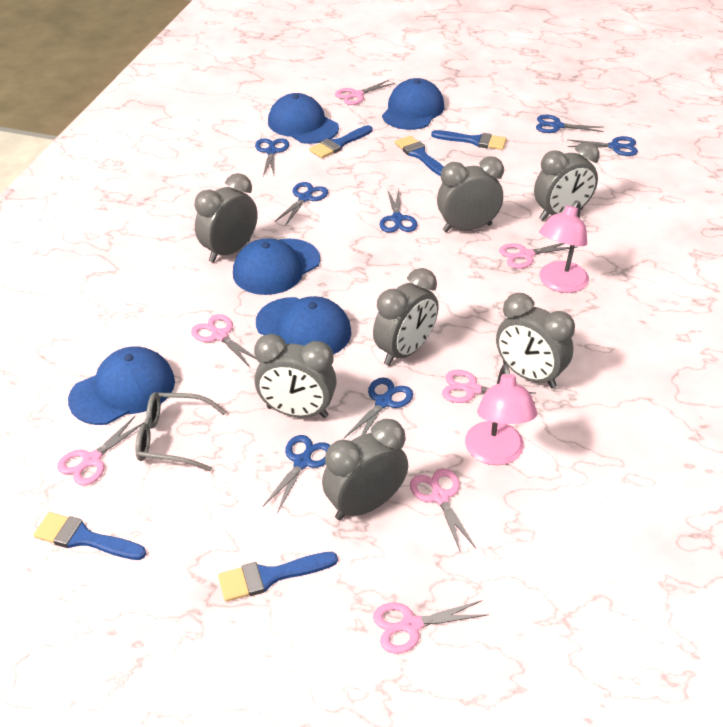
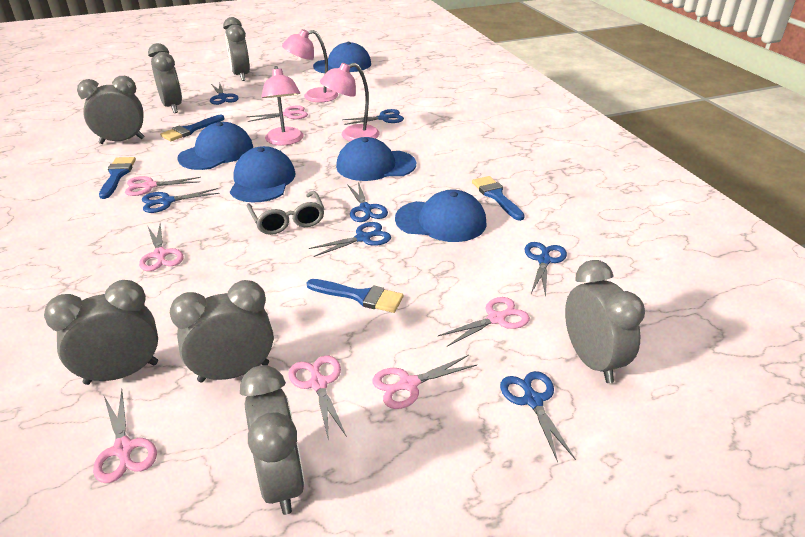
blue brush: [34,512,146,560] [218,552,338,602] [309,125,373,158] [395,136,444,176] [431,130,507,150] = 5 -> [99,157,136,199] [160,115,224,142] [306,279,404,313] [472,176,525,221] = 4
pink lamp: [465,364,537,465] [539,201,589,293] = 2 -> [261,66,304,146] [282,29,338,102] [320,63,380,141] = 3

